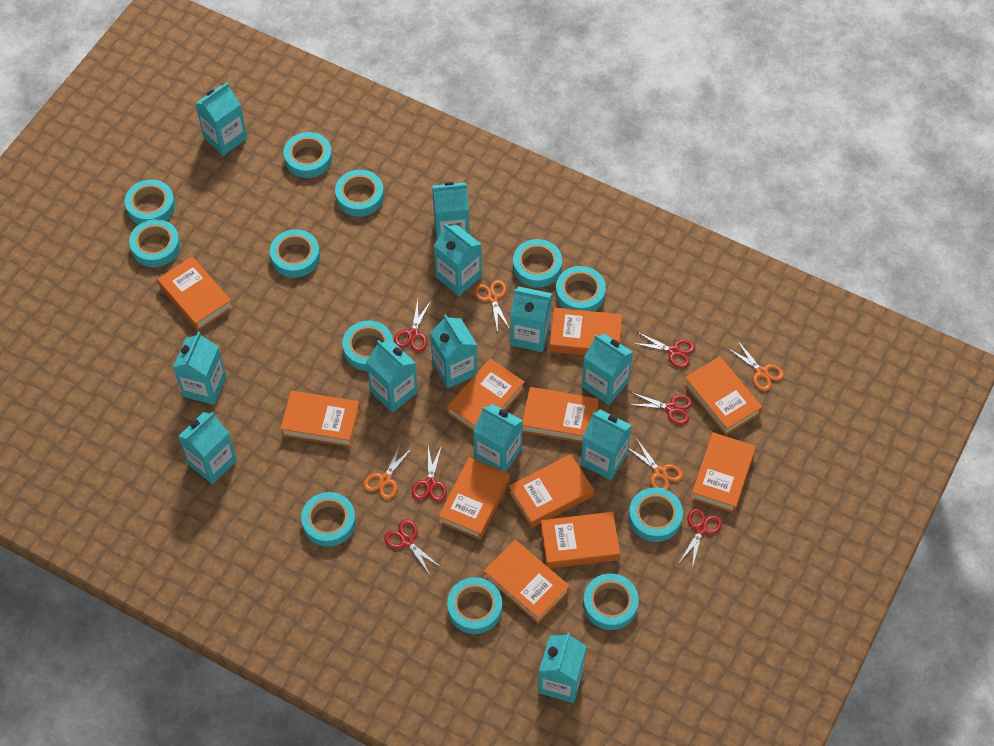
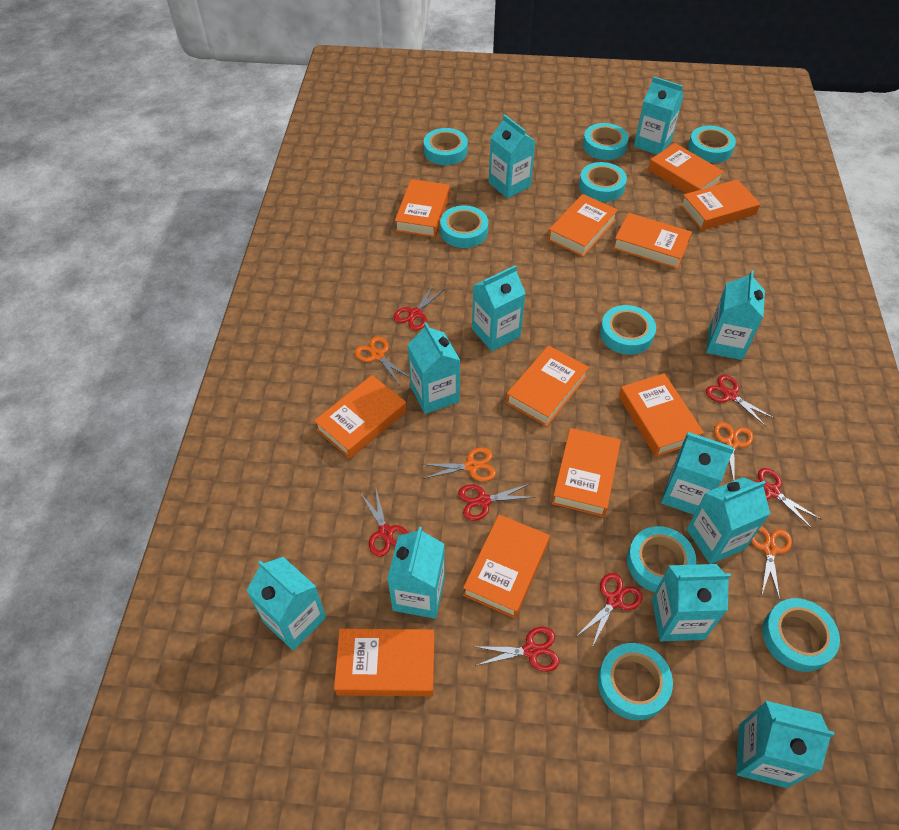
red scissors: [384,519,442,575] [394,300,431,352] [412,445,447,502] [628,392,693,425] [633,331,695,368] [678,508,722,568] = 6 -> [361,489,408,557] [394,285,445,330] [458,483,535,521] [473,627,560,672] [577,573,643,647] [706,375,775,427] [752,468,822,530] = 7
turquoise carton: [173,331,227,405] [178,412,237,484] [195,82,247,156] [366,340,418,413] [430,314,477,388] [432,182,470,239] [434,223,482,296] [473,404,523,472] [510,286,552,352] [538,632,587,703] [581,409,632,480] [582,334,633,405] = 12 -> [246,557,326,651] [387,527,445,619] [408,322,460,414] [472,265,526,351] [488,114,535,199] [634,76,684,155] [652,564,731,641] [661,432,734,515] [686,477,770,564] [706,270,765,360] [736,701,834,788] = 11
turquoise tape: [125,179,175,225] [129,219,181,267] [270,229,320,278] [284,132,332,178] [301,492,356,547] [335,170,384,217] [342,320,393,371] [447,577,502,634] [513,239,562,288] [556,266,606,312] [583,574,639,630] [629,487,683,542] = 12 -> [424,128,468,165] [440,205,488,248] [579,162,627,202] [583,123,629,160] [598,643,673,720] [600,305,656,355] [627,526,696,592] [688,126,736,163] [762,598,840,672] = 9

